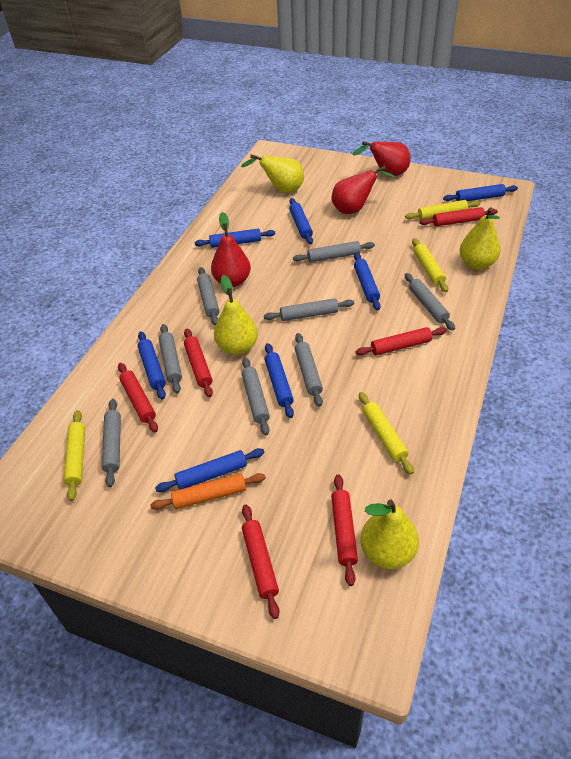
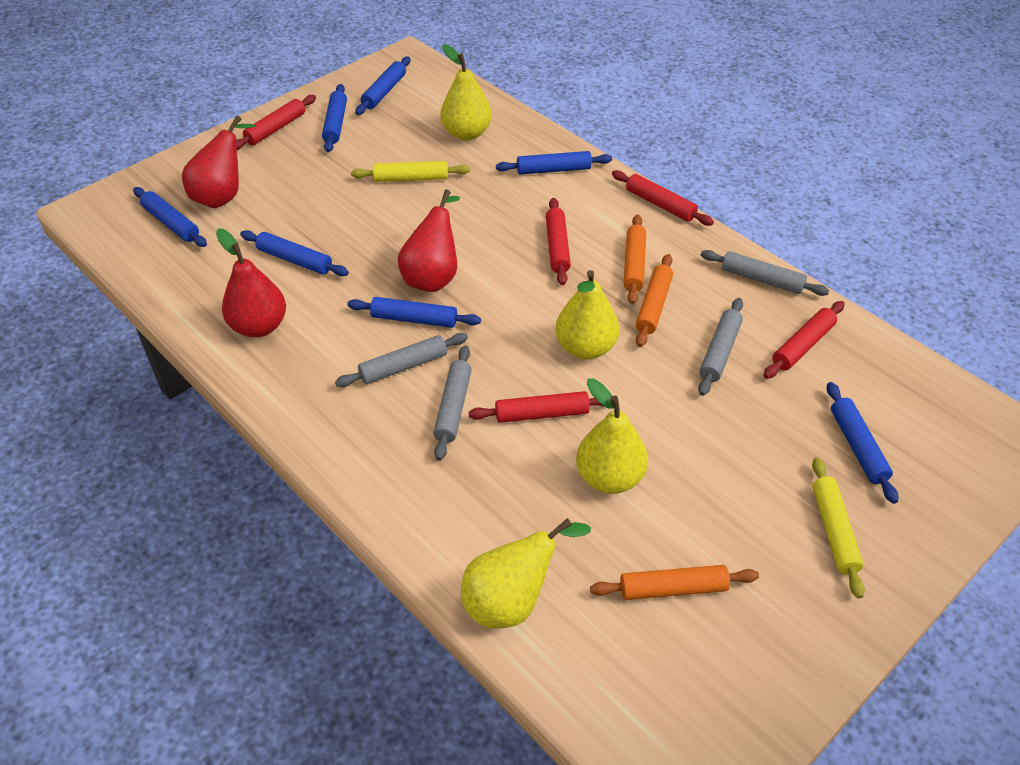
grey rolling pin: [102,399,121,487] [159,324,182,394] [197,267,220,326] [242,357,270,435] [264,298,354,321] [293,241,375,262] [295,333,323,407] [405,273,455,331] = 8 -> [335,333,468,387] [433,346,472,461] [698,298,743,396] [701,250,829,296] = 4
orange rolling pin: [150,473,266,510] = 1 -> [590,565,759,600] [623,214,646,304] [636,254,673,347] = 3
red rolling pin: [118,363,158,432] [184,329,213,397] [242,504,280,619] [331,474,358,586] [355,327,447,355] [420,207,498,226] = 6 -> [236,95,316,150] [468,391,603,423] [546,198,571,285] [612,170,714,226] [764,301,844,379] = 5
yellow rolling pin: [64,410,85,501] [359,392,414,475] [405,200,480,220] [412,238,448,292] = 4 -> [351,161,470,182] [812,457,865,599] = 2

